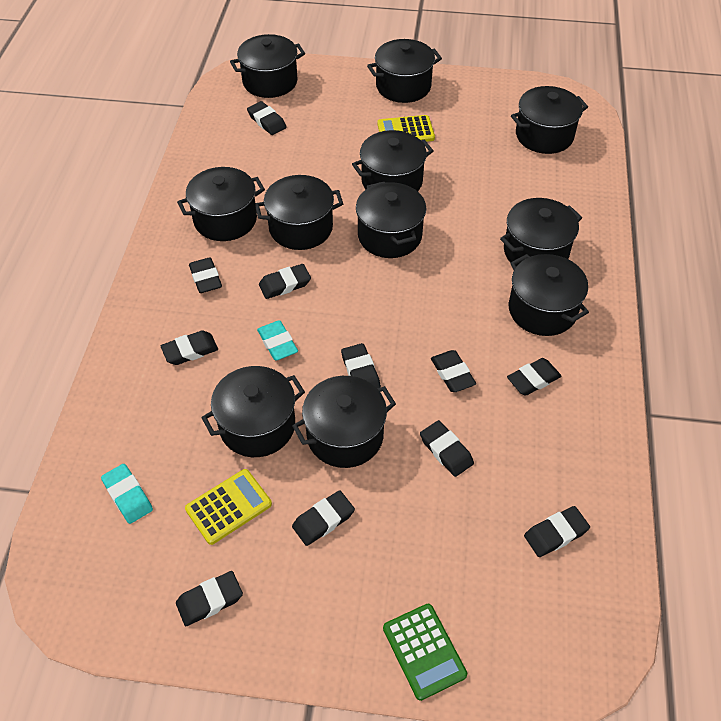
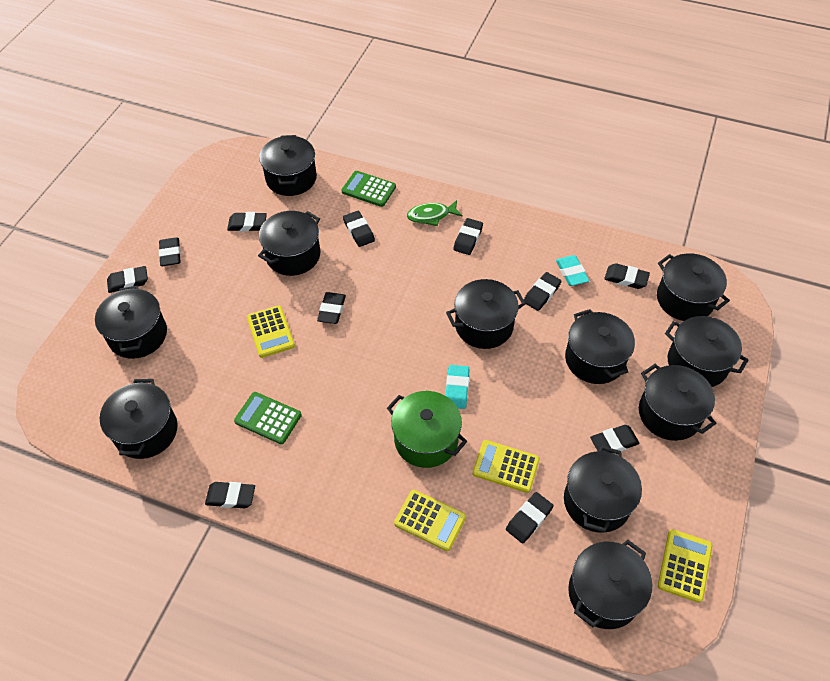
green calculator: [383,604,467,701] = 1 -> [234,392,302,444] [341,171,396,207] = 2
green fish: none = 0 -> [407,200,463,226] = 1
green pot: none = 0 -> [387,391,467,468] = 1
yellow calculator: [185,469,272,545] [377,115,435,142] = 2 -> [247,306,295,358] [394,490,466,551] [472,440,540,493] [658,529,713,603] = 4

